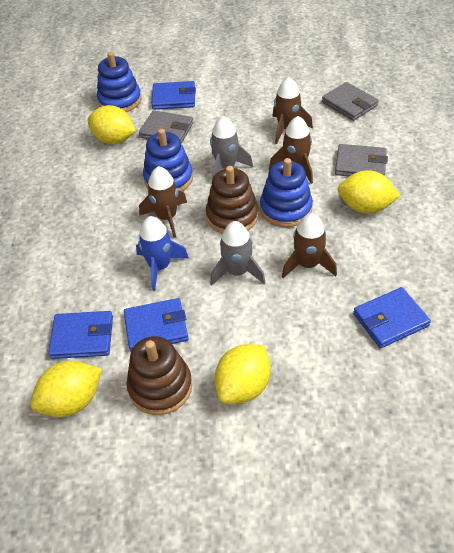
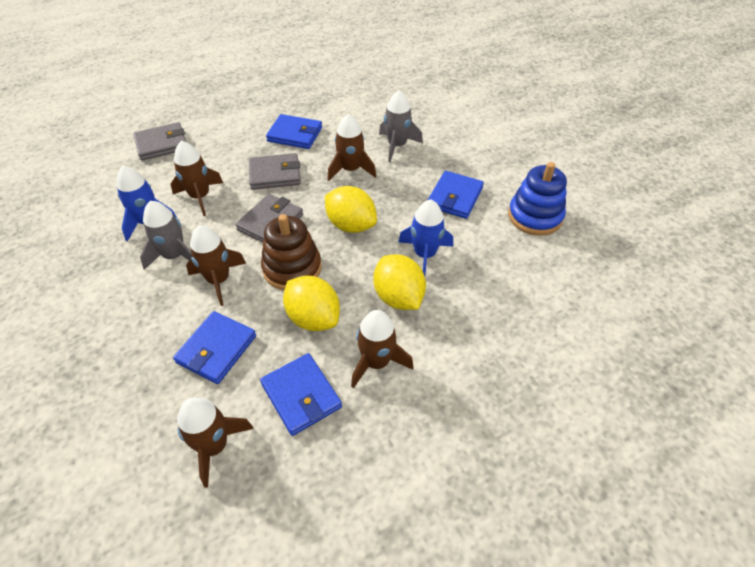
blue rocket: [136,216,189,291] = 1 -> [117,166,176,241] [399,199,453,276] = 2
blue stacking toy: [97,52,142,112] [143,129,193,192] [260,158,313,227] = 3 -> [508,162,567,236] = 1
brown rocket: [139,166,187,237] [269,116,313,184] [272,77,313,144] [282,213,337,278] = 4 -> [171,141,223,216] [177,397,254,488] [186,226,246,306] [328,114,377,181] [351,310,414,388] = 5
brown stacking toy: [127,336,192,415] [206,166,258,234] = 2 -> [261,214,321,290] = 1
yellow lemon: [30,361,102,417] [87,105,136,144] [215,344,271,404] [337,170,400,214] = 4 -> [283,276,340,331] [325,186,377,233] [373,254,426,310] = 3

